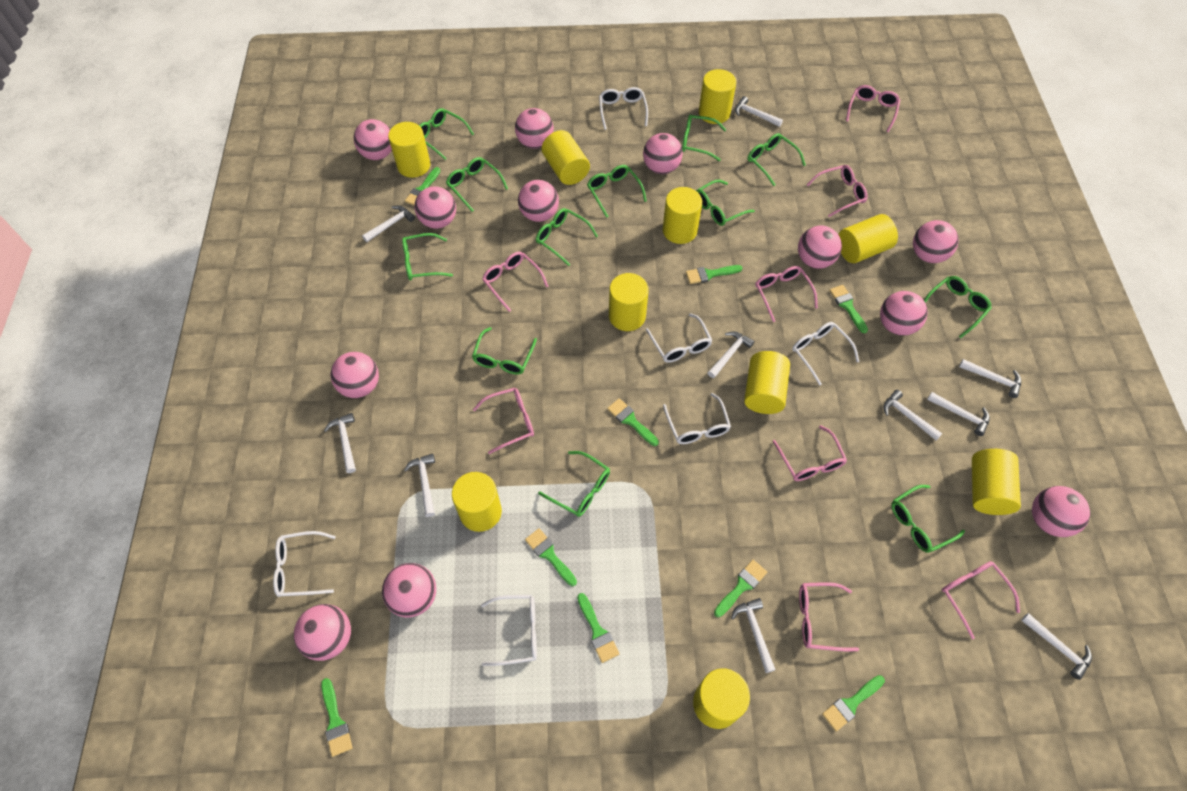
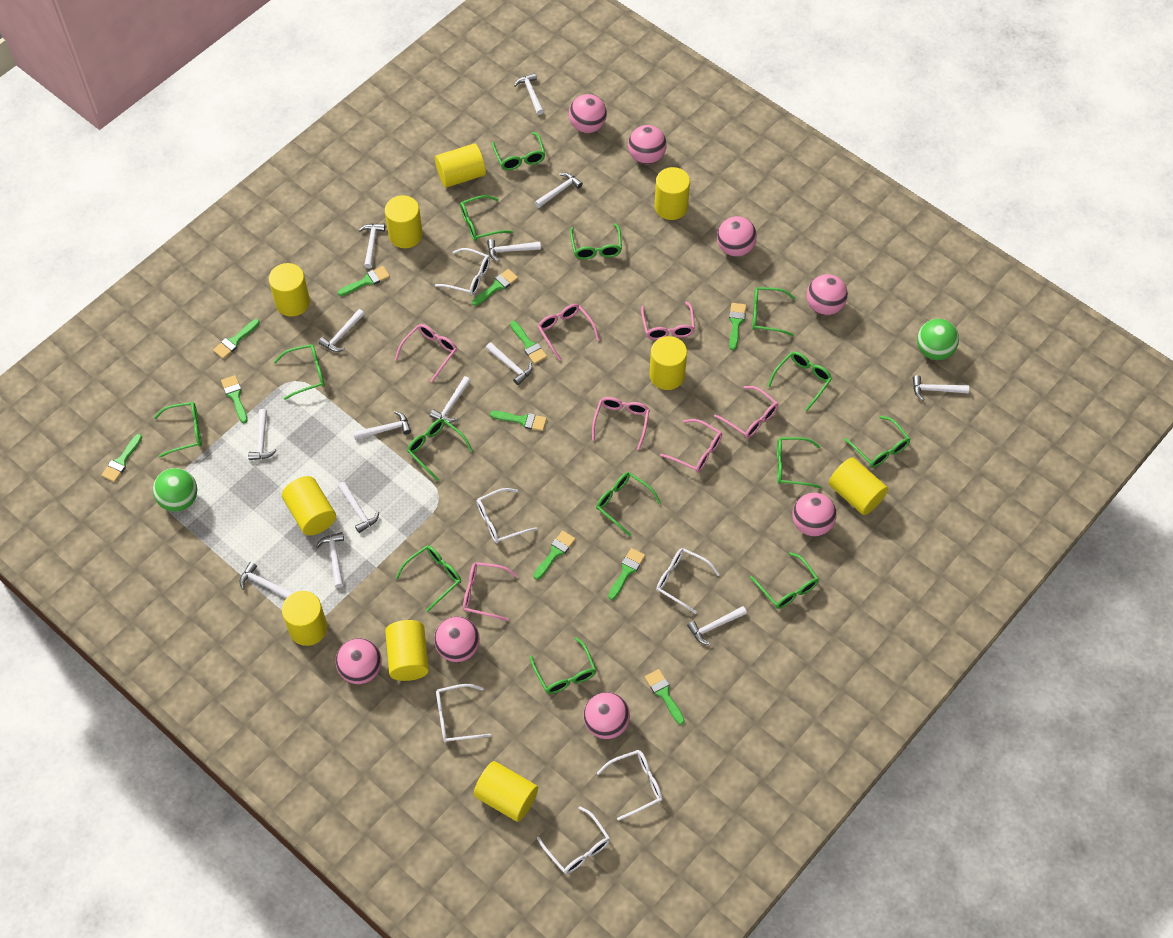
green ball: none = 0 -> [153,468,197,512] [917,319,959,360] = 2
green brush: [321,678,353,757] [405,167,440,206] [525,528,577,586] [577,593,619,663] [607,398,659,446] [686,265,743,284] [714,560,767,617] [822,675,885,731] [829,285,868,333] = 9 -> [102,434,142,482] [213,319,260,359] [221,375,248,423] [338,266,390,296] [472,269,518,306] [490,411,547,431] [510,321,547,364] [533,531,575,580] [608,548,645,600] [645,669,685,725] [729,303,746,350] = 11
green glasses: [402,233,453,280] [419,108,474,160] [446,157,508,212] [472,327,537,375] [536,208,598,266] [538,451,610,517] [587,165,647,218] [682,115,726,161] [696,179,755,226] [747,133,806,186] [891,485,965,553] [924,276,992,338] = 12 -> [154,402,202,458] [274,344,325,400] [395,545,461,612] [407,419,473,481] [460,195,513,241] [492,132,545,170] [530,637,596,694] [570,223,622,260] [596,472,661,537] [750,552,819,609] [752,287,796,336] [768,352,832,411] [777,437,822,489] [844,416,910,468] = 14
pink ball: [294,604,351,661] [330,352,379,398] [354,119,392,160] [382,563,436,617] [414,186,456,229] [515,108,554,149] [518,180,559,222] [643,133,683,174] [798,226,842,269] [880,291,928,336] [913,220,959,263] [1032,486,1090,537] = 12 -> [336,638,382,684] [434,616,480,662] [569,94,607,133] [584,692,630,739] [628,125,667,164] [717,216,757,257] [792,493,836,536] [807,274,848,315] = 8
pink glasses: [473,388,534,454] [482,252,548,312] [755,266,818,322] [772,425,847,481] [799,582,859,652] [807,165,868,217] [846,85,900,132] [942,561,1020,639] = 8 -> [395,324,457,382] [463,562,518,621] [538,304,599,361] [592,397,650,450] [641,301,695,340] [660,419,722,472] [714,386,778,438] = 7
white hammer: [324,413,356,473] [362,205,415,242] [404,454,435,517] [708,331,755,378] [731,598,775,673] [735,96,783,127] [883,390,942,440] [927,392,990,436] [959,359,1021,398] [1021,613,1092,680] = 10 -> [239,562,293,598] [248,409,277,460] [316,532,344,588] [318,309,365,352] [338,482,379,533] [353,411,411,440] [359,224,385,269] [430,376,471,423] [486,342,533,385] [487,239,541,262] [514,73,544,115] [535,173,583,208] [687,606,747,645] [913,375,969,401] = 14

